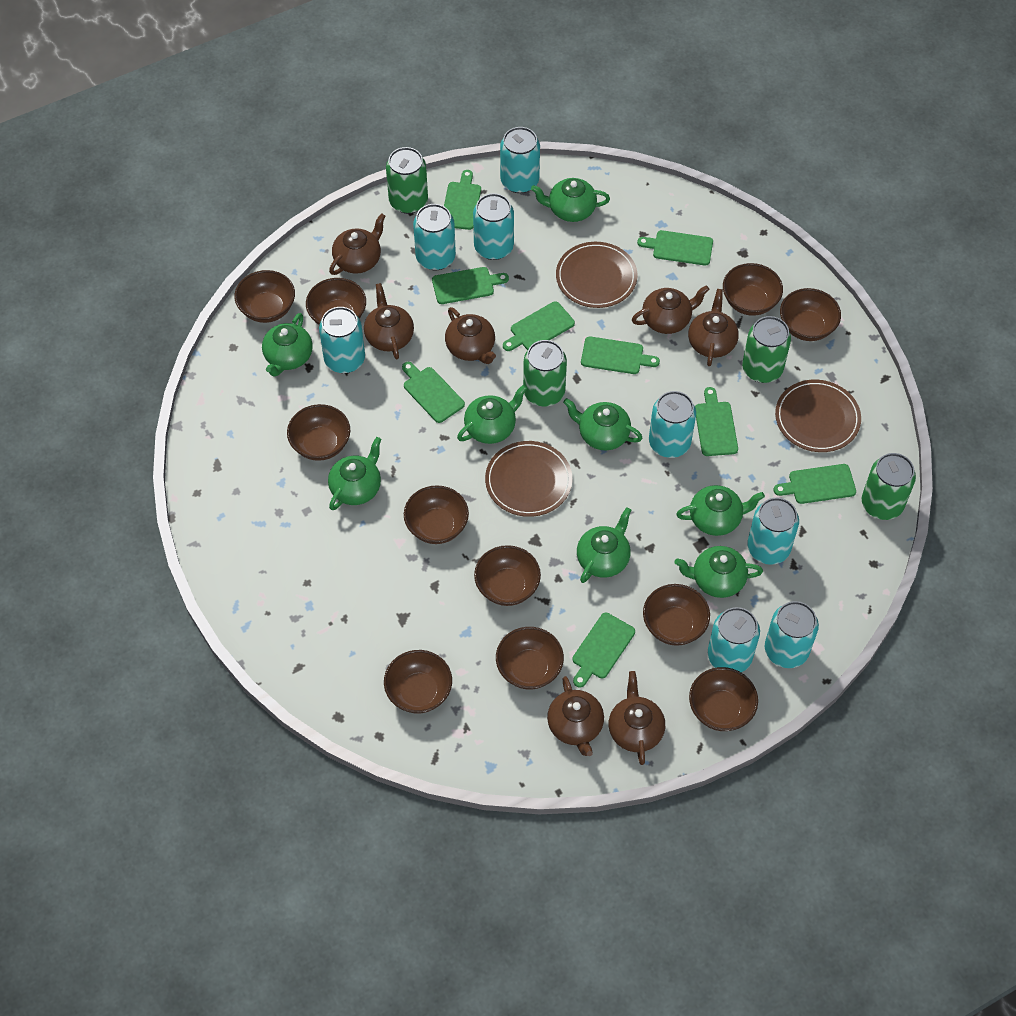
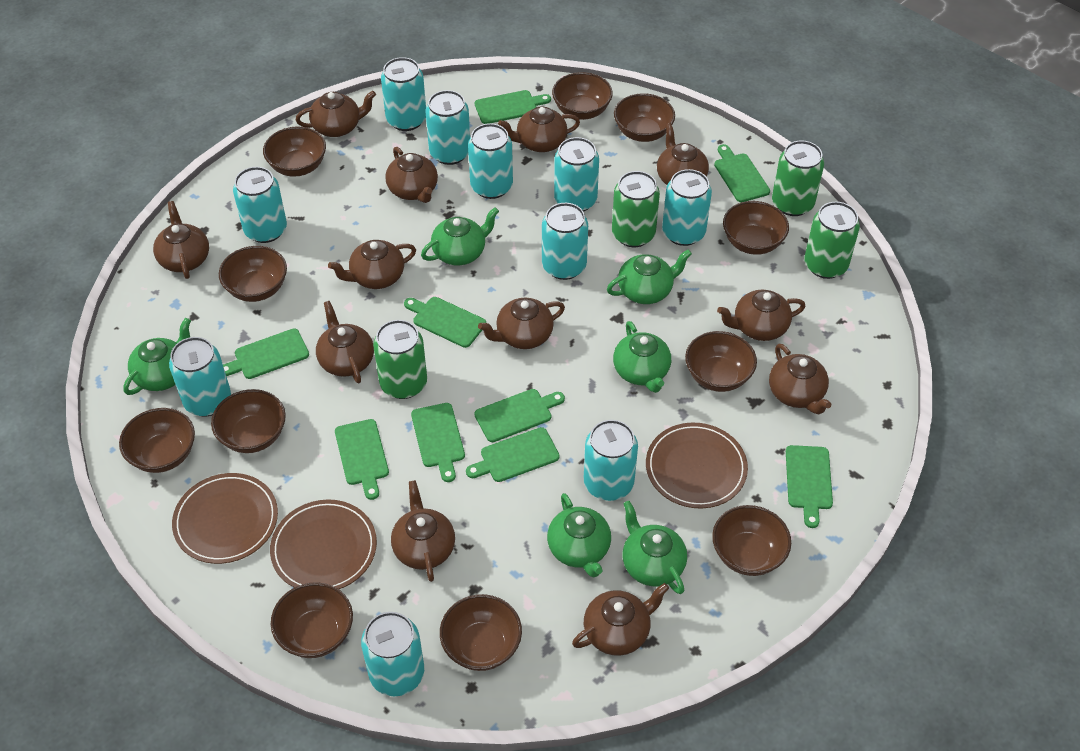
brown teapot: [329,213,386,275] [364,283,414,359] [445,307,496,364] [547,676,604,756] [609,671,665,765] [632,285,709,334] [688,289,739,366] = 7 -> [153,201,209,279] [296,91,376,137] [316,301,374,383] [328,240,416,289] [385,147,438,203] [391,480,455,582] [478,298,565,349] [498,106,580,152] [572,583,669,656] [657,123,709,185] [717,290,805,341] [769,344,831,414] = 12
green teapot: [262,313,313,377] [328,437,381,510] [457,385,527,444] [531,178,610,222] [563,398,642,450] [577,507,631,583] [674,546,763,598] [676,485,765,536] = 8 -> [123,318,191,395] [421,207,499,265] [547,493,611,578] [607,250,692,304] [613,321,671,393] [623,501,687,594] = 6
turquoise can: [319,307,365,373] [413,204,456,270] [473,193,514,260] [500,127,540,193] [649,391,696,458] [708,607,760,672] [747,497,799,565] [765,601,819,668] = 8 -> [169,337,231,416] [233,167,287,243] [361,612,424,696] [381,57,426,131] [425,90,470,165] [468,123,513,199] [542,203,588,280] [554,137,599,212] [584,420,638,501] [662,169,712,246] = 10

